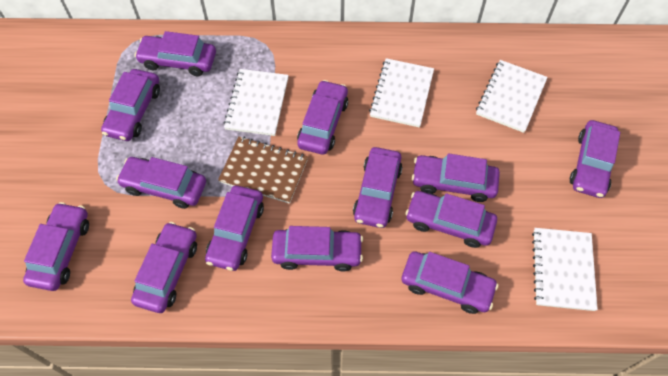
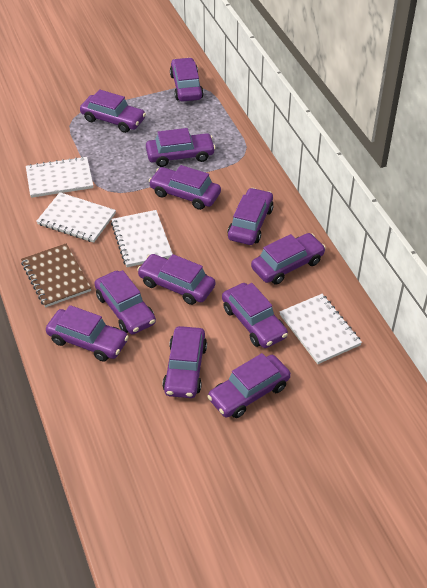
purple car: [23,202,89,291] [101,69,160,141] [116,157,206,209] [131,222,197,313] [135,31,216,76] [205,185,264,271] [271,226,363,271] [297,80,348,155] [353,147,403,228] [402,251,498,314] [405,191,497,248] [412,153,500,202] [570,120,620,198] = 13 -> [46,305,129,362] [80,89,146,133] [94,270,156,334] [137,254,215,305] [146,128,216,167] [149,165,221,210] [162,326,207,398] [170,58,204,102] [207,353,291,418] [222,283,288,348] [227,188,274,245] [251,233,326,285] = 12

